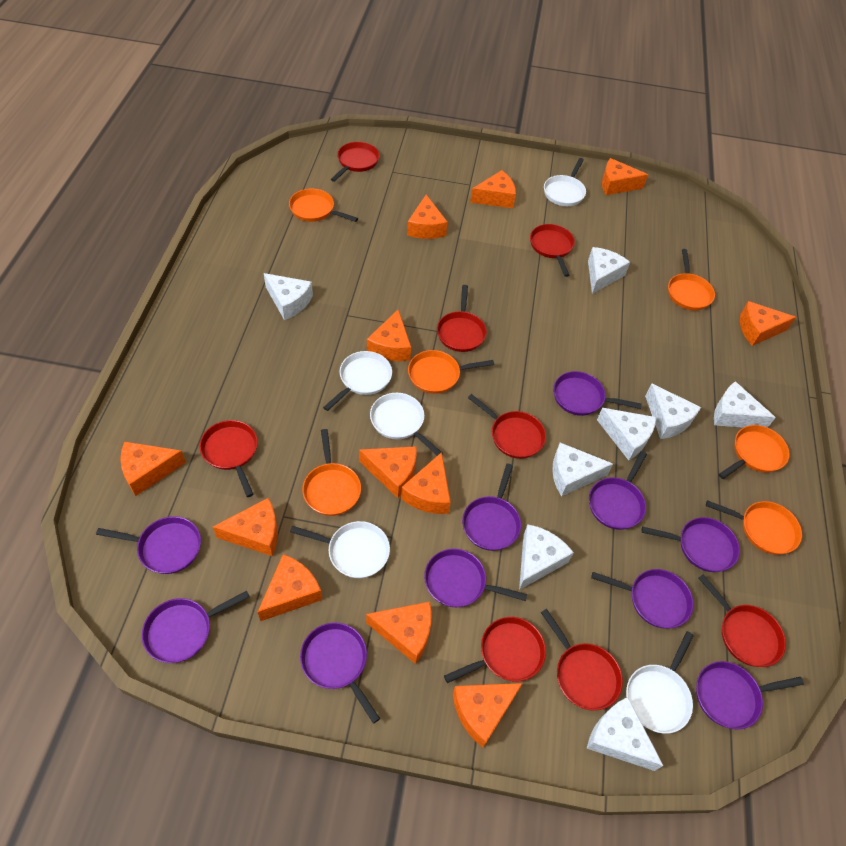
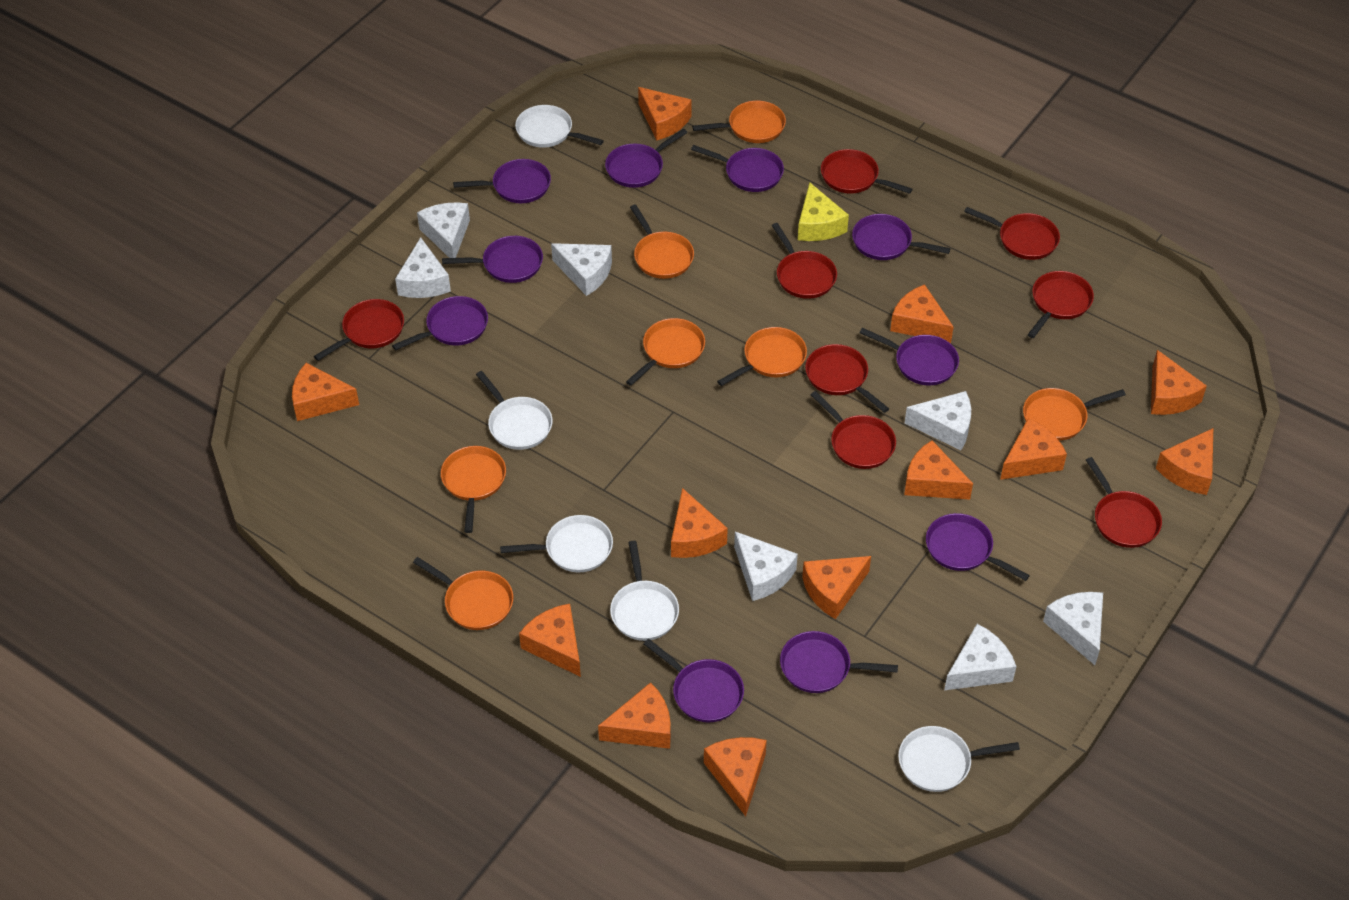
orange pan: [289,189,358,222] [302,429,361,516] [408,350,494,394] [668,249,715,310] [706,500,802,555] [718,425,790,479] = 6 -> [413,557,513,630] [441,446,506,533] [626,318,705,386] [630,204,694,279] [692,101,786,143] [717,327,807,386] [1023,388,1126,441] = 7
white cheese: [264,273,313,320] [519,524,574,590] [552,443,613,496] [587,697,663,771] [588,247,630,294] [597,408,656,460] [645,384,701,439] [714,381,776,428] = 8 -> [395,237,451,298] [417,202,470,258] [551,243,612,296] [734,531,798,601] [905,391,971,450] [944,624,1017,690] [1043,592,1103,665] = 7
yellow cheese: none = 0 -> [798,182,849,241] = 1

